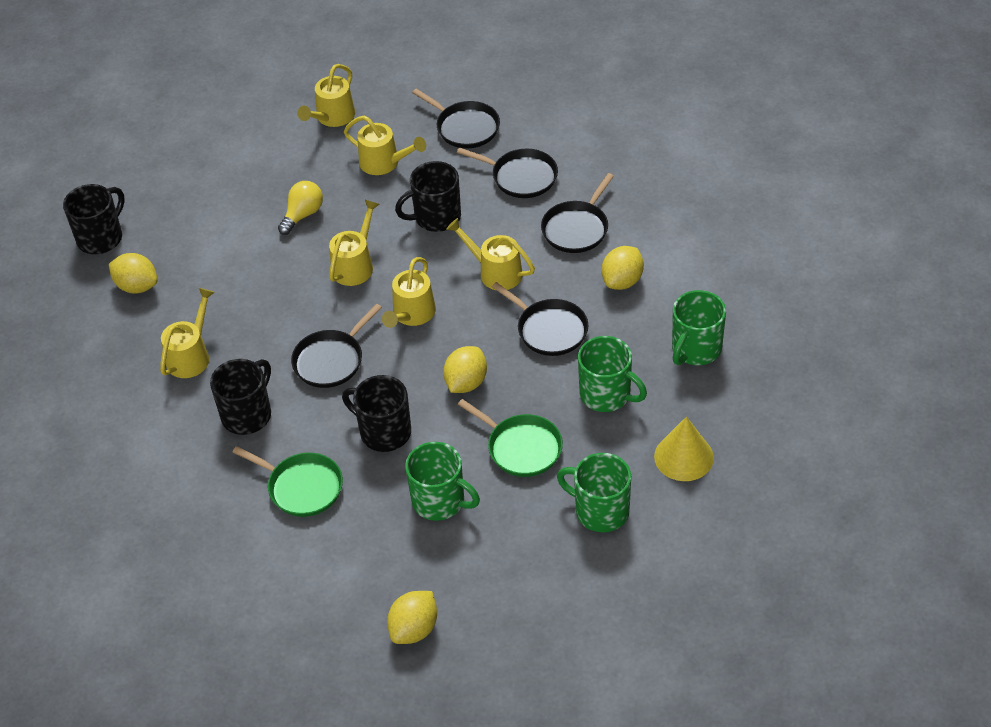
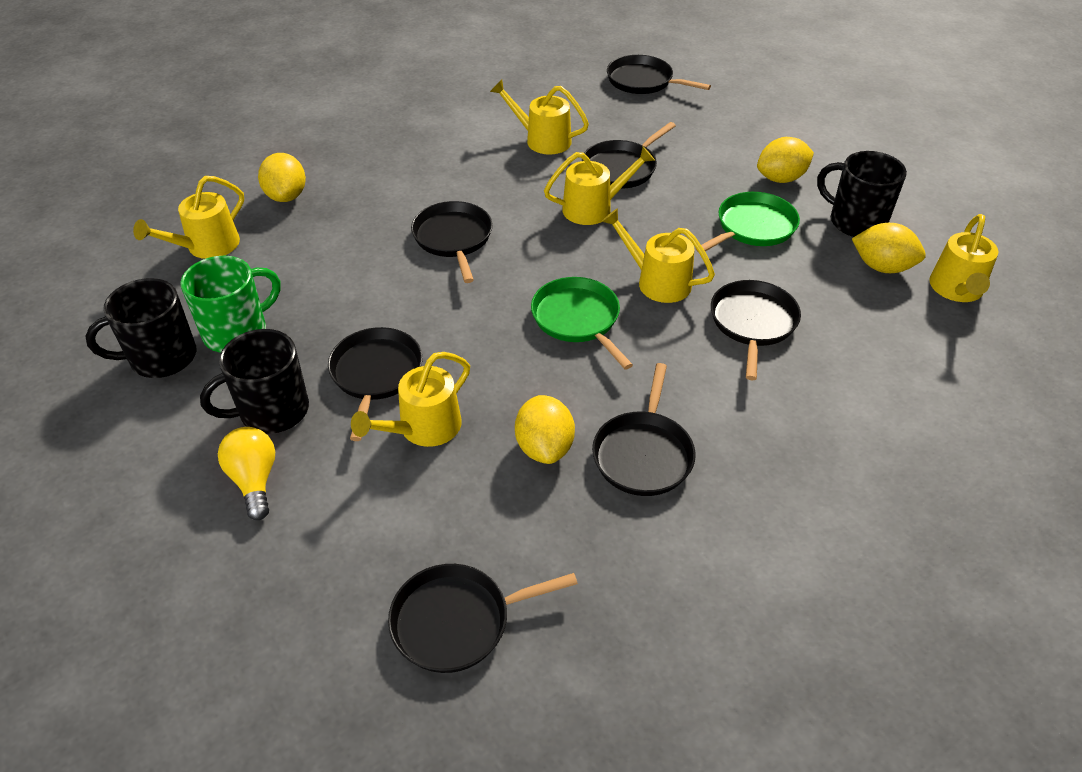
black mug: [63,184,125,254] [210,359,271,435] [342,375,411,452] [395,161,461,232] = 4 -> [85,278,196,378] [200,329,309,434] [817,151,907,237] = 3
black pan: [291,304,382,388] [412,89,500,148] [457,147,558,198] [492,282,589,356] [541,173,614,253] = 5 -> [328,327,423,441] [388,564,578,673] [411,201,493,283] [582,122,676,189] [592,363,696,496] [607,55,711,94] [711,280,801,380] = 7
green mug: [405,442,480,521] [557,453,631,532] [578,336,647,412] [672,290,726,365] = 4 -> [180,256,281,353] = 1
yellow cone: [654,417,714,481] = 1 -> none = 0

